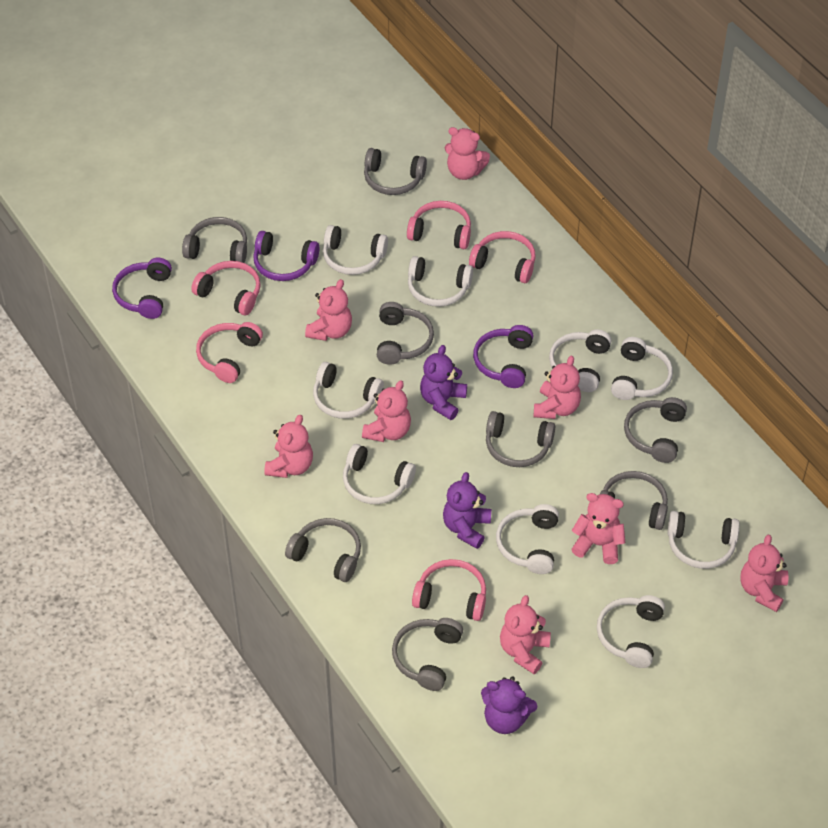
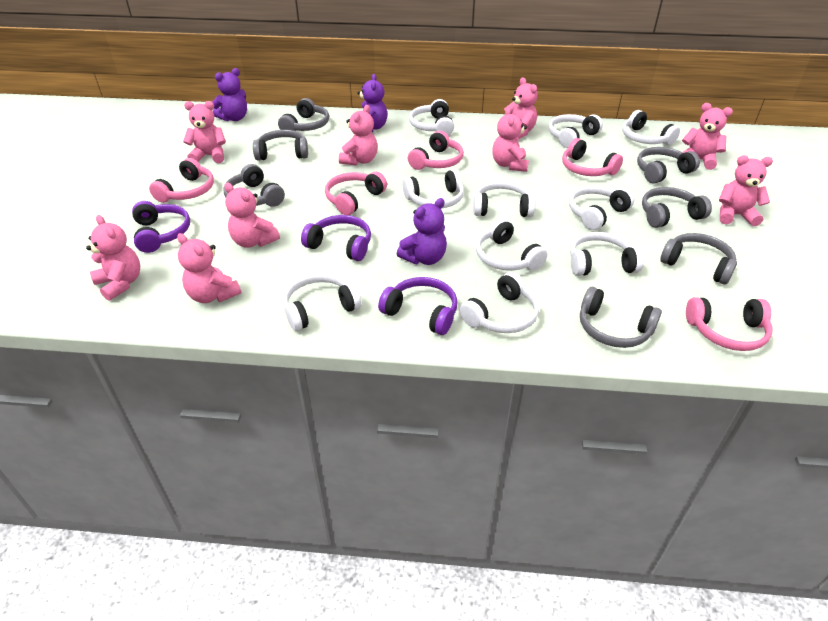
grey headphones: [182,217,247,263] [285,518,361,582] [364,148,427,195] [377,302,434,365] [392,618,463,691] [486,411,555,467] [600,471,668,530] [624,397,687,463] = 8 -> [223,164,285,207] [253,130,308,161] [278,98,329,131] [580,287,662,348] [637,147,700,183] [642,187,712,228] [660,233,737,285] = 7
pink teddy bear: [264,415,313,478] [305,279,352,341] [362,380,411,442] [445,127,490,180] [500,595,551,674] [534,356,581,419] [571,493,625,564] [740,535,788,612] = 8 -> [86,215,140,301] [177,233,241,303] [183,101,226,163] [224,182,280,248] [339,105,378,165] [492,107,529,172] [504,77,538,139] [682,103,733,170] [719,155,773,226] = 9
white headphones: [313,362,384,419] [323,225,388,275] [343,444,416,504] [408,256,473,307] [496,504,559,574] [549,329,612,392] [597,595,665,668] [611,337,673,400] [668,511,740,569] = 9 -> [283,273,362,331] [403,170,464,208] [409,99,454,135] [460,272,539,333] [473,181,536,217] [476,218,547,271] [549,114,603,148] [569,186,635,230] [570,232,644,276] [622,110,680,145] = 10

